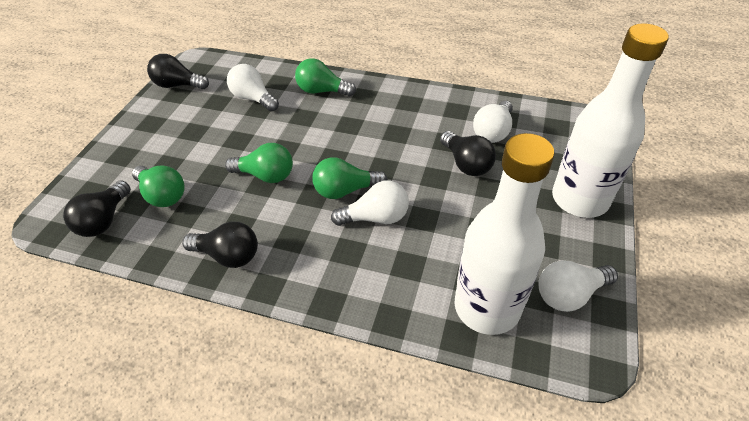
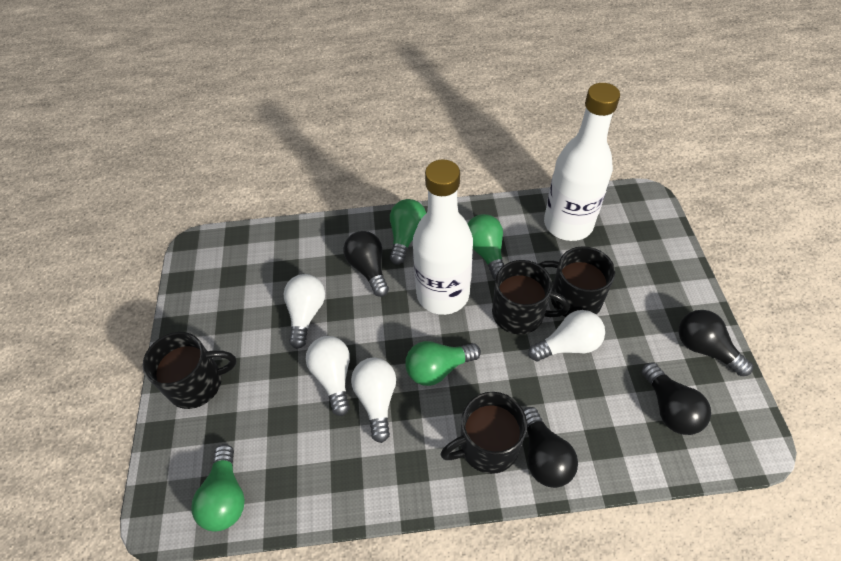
black mug: none = 0 -> [143,332,236,409] [440,392,527,474] [492,260,570,334] [539,246,615,317] = 4

